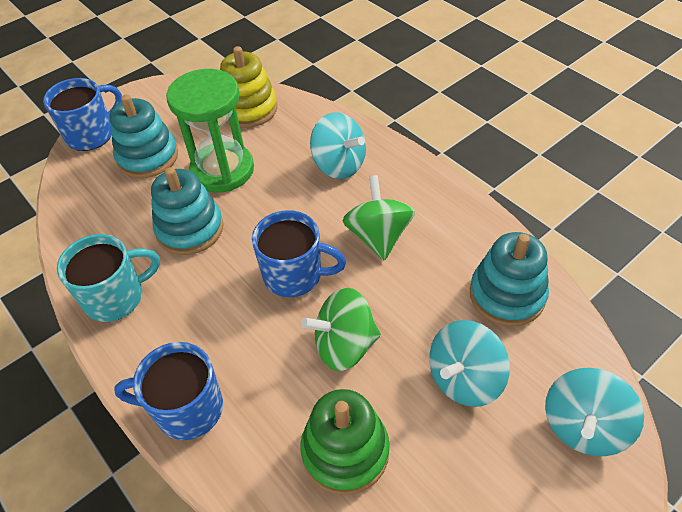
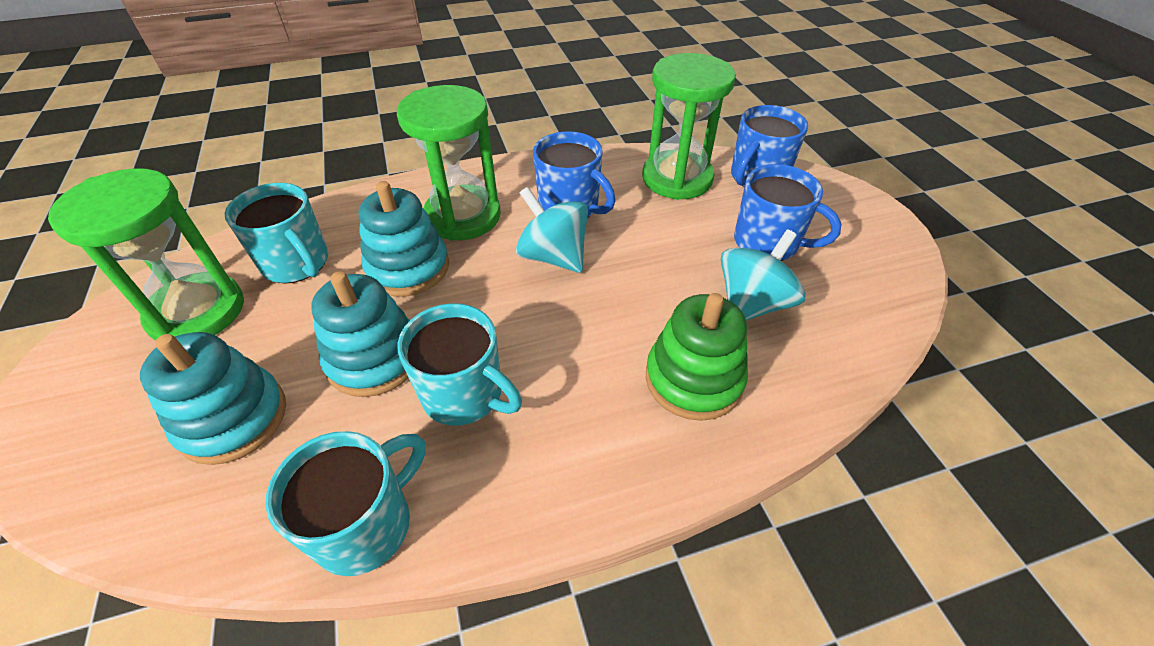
green hourglass: [166,69,254,192] = 1 -> [48,168,244,341] [397,85,501,241] [642,53,736,200] = 3
green spinning top: [301,288,381,371] [343,175,415,261] = 2 -> none = 0
turquoise mug: [57,234,160,322] = 1 -> [225,183,328,284] [266,431,425,576] [398,303,522,426] = 3
turquoise spinning top: [310,112,366,179] [429,320,510,407] [545,368,644,456] = 3 -> [516,187,588,273] [721,229,806,320] = 2
yellow stacking toy: [220,46,278,128] = 1 -> none = 0

